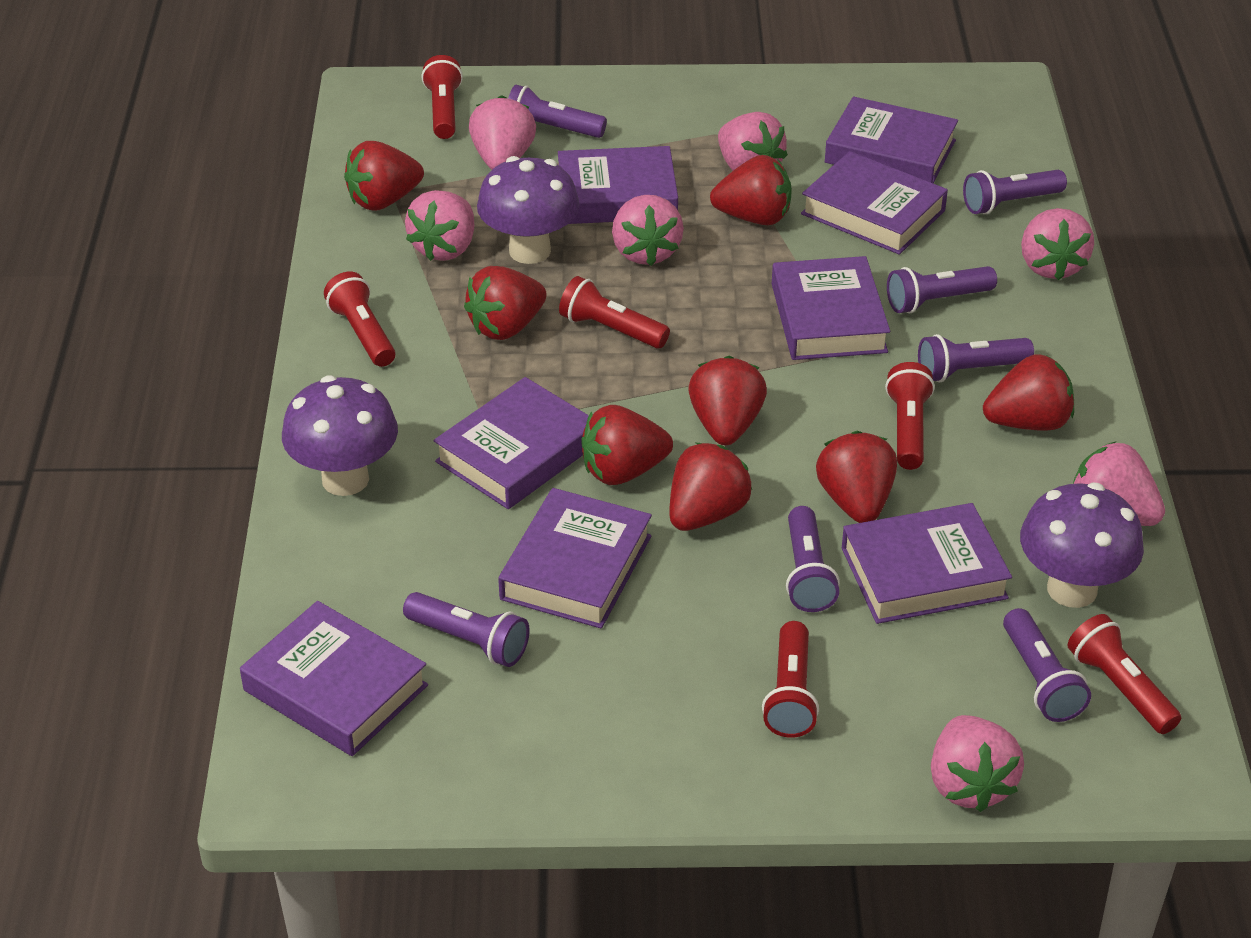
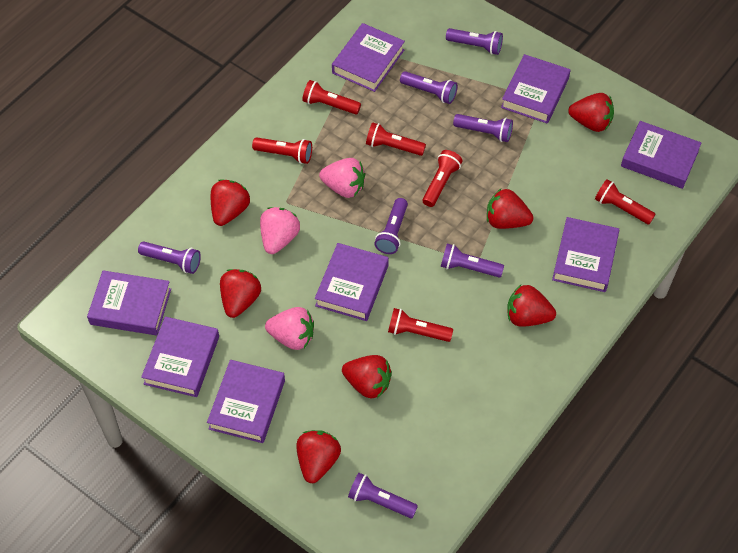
pink strawberry: [405,190,474,261] [469,95,536,170] [612,195,684,266] [718,112,788,171] [931,715,1024,812] [1021,208,1094,280] [1073,442,1165,526] = 7 -> [260,207,300,254] [265,307,314,350] [319,158,365,198] = 3
purple mushroom: [282,376,398,496] [477,156,580,264] [1020,482,1144,608] = 3 -> none = 0
red strawberry: [344,141,424,211] [464,266,547,340] [581,405,673,485] [670,443,752,531] [688,356,767,445] [710,155,792,225] [816,431,897,523] [983,354,1074,431] = 8 -> [211,180,250,226] [220,269,261,318] [296,430,341,483] [342,355,392,398] [487,189,533,229] [507,285,556,327] [568,93,614,132] = 7

